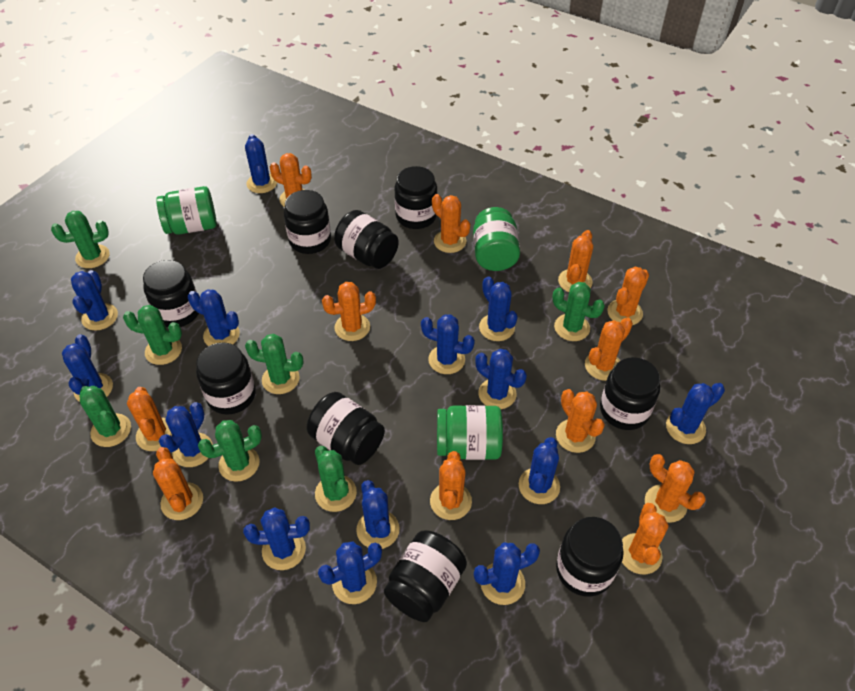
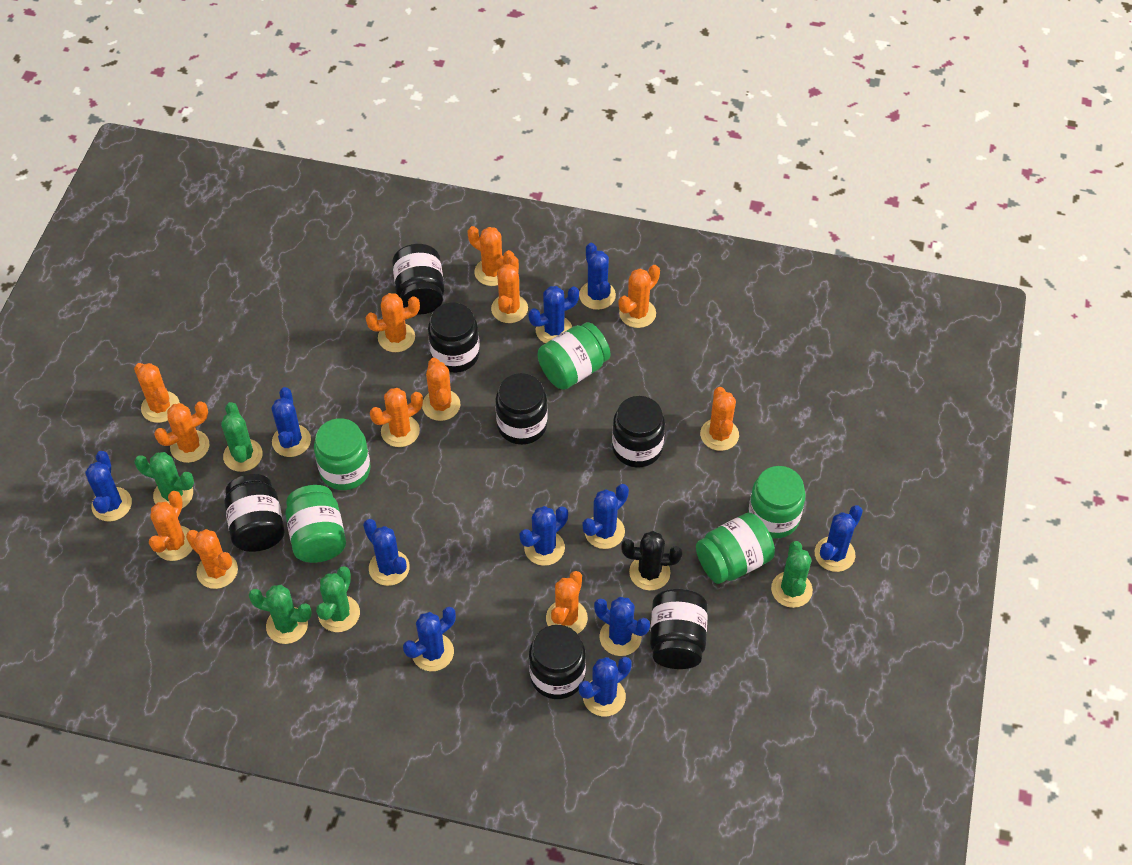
black cactus: none = 0 -> [621,531,682,591] = 1
black jar: [143,260,199,327] [196,343,256,415] [284,190,331,254] [307,392,385,465] [334,210,399,269] [384,530,467,622] [395,166,437,229] [556,517,624,597] [600,357,660,430] = 9 -> [224,474,285,552] [392,244,444,315] [428,303,480,373] [495,373,548,445] [529,625,586,699] [612,396,665,468] [650,589,708,669] = 7
blue cactus: [62,334,113,402] [71,270,118,331] [159,402,213,467] [188,289,240,346] [243,507,310,570] [245,134,277,193] [318,541,382,604] [356,480,400,549] [421,314,475,374] [474,542,540,605] [475,349,527,409] [479,276,518,341] [519,437,560,504] [666,383,725,444] = 14 -> [85,451,132,522] [271,387,311,457] [363,519,410,586] [403,607,456,671] [519,506,568,566] [528,286,579,343] [579,243,616,310] [579,657,632,716] [582,484,629,549] [594,597,650,656] [815,505,863,572] = 11
green cactus: [51,211,110,268] [79,386,131,447] [123,305,182,365] [198,420,262,482] [245,334,303,394] [315,446,357,512] [552,282,605,341] = 7 -> [134,452,194,508] [221,402,263,472] [249,585,312,644] [316,566,360,632] [771,541,813,608] = 5
green jar: [156,186,217,235] [437,405,503,460] [473,207,520,271] = 3 -> [285,485,346,563] [314,418,371,490] [538,322,610,390] [696,513,775,584] [748,466,806,539] = 5

